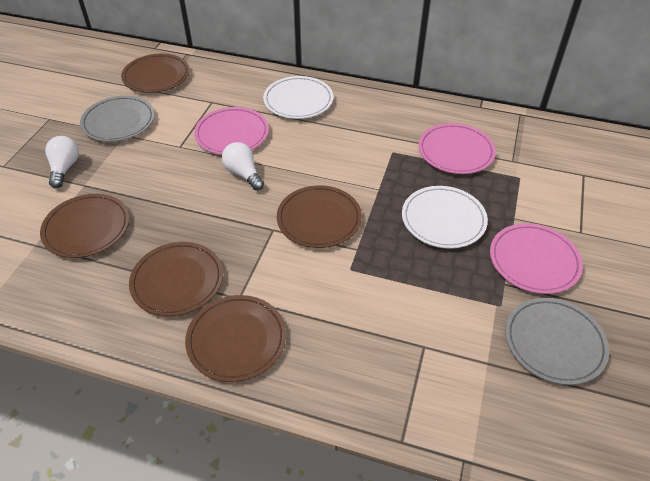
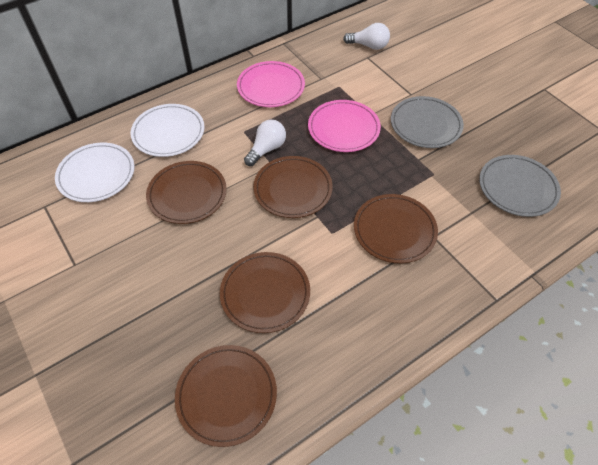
pink plate: [194,107,269,155] [418,123,496,174] [490,223,583,294] = 3 -> [237,61,305,107] [308,100,381,152] = 2

